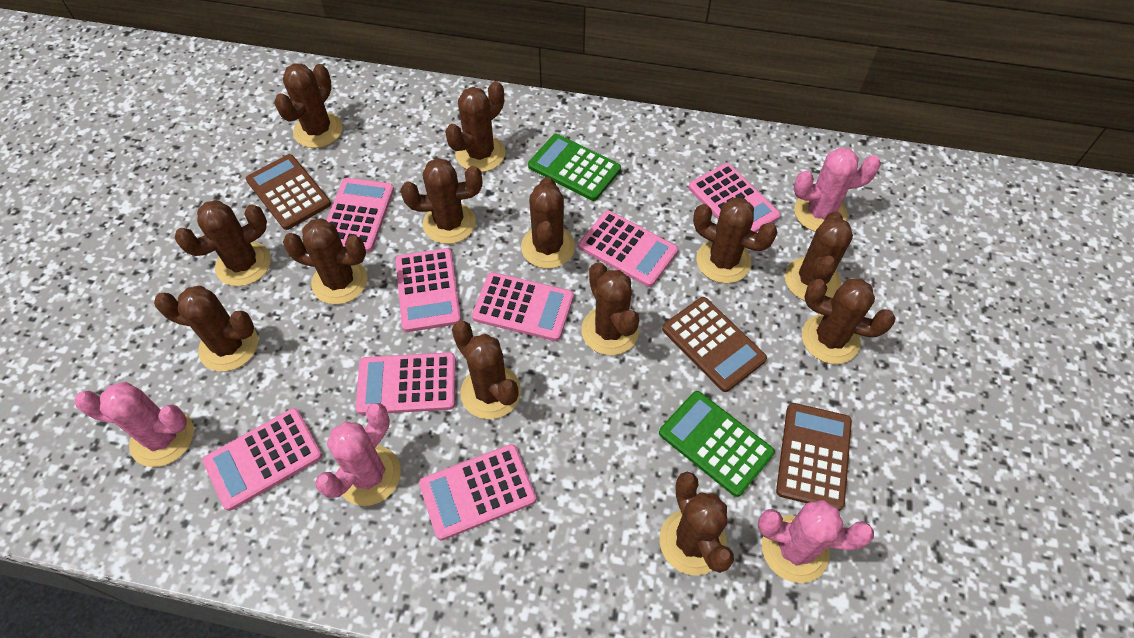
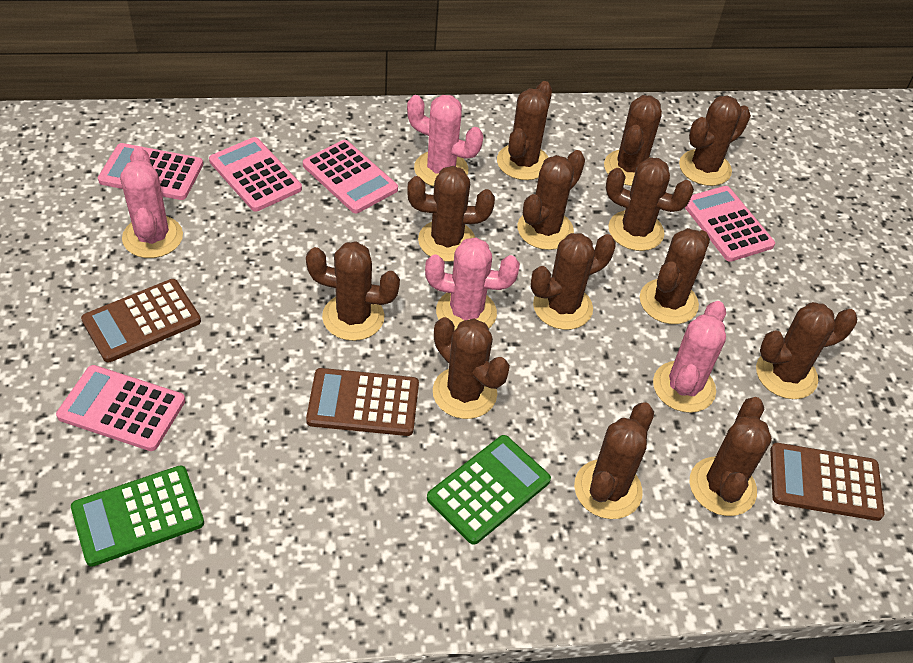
pink calculator: [203,408,322,511] [326,178,394,252] [356,352,456,415] [396,248,461,332] [419,444,536,541] [472,272,574,341] [579,210,678,287] [688,163,780,232] = 8 -> [56,365,185,451] [98,143,203,200] [209,137,302,212] [303,140,398,213] [685,186,775,262] = 5

